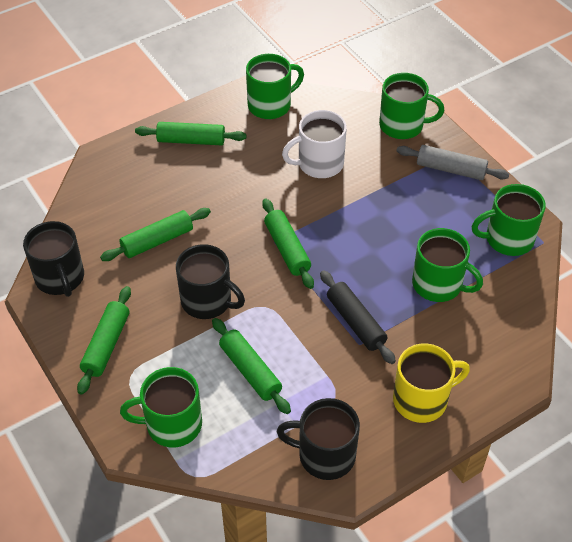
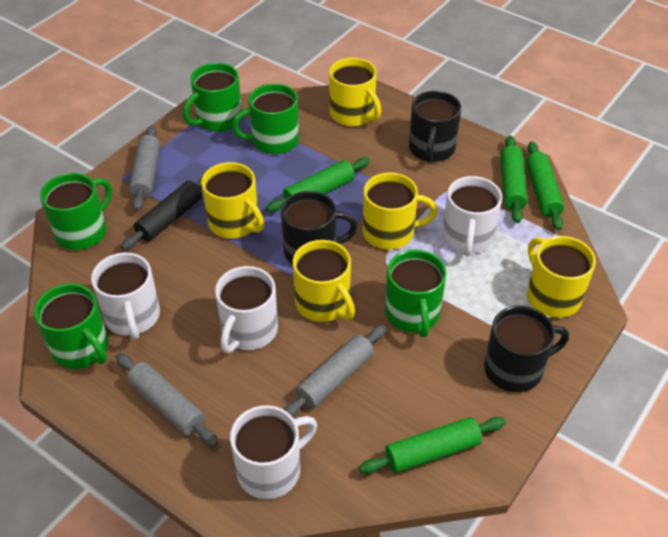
green rolling pin: [77,286,131,395] [100,208,211,261] [135,122,246,145] [212,318,291,414] [262,199,314,289] = 5 -> [266,157,370,212] [359,417,506,474] [500,135,528,223] [526,141,564,230] = 4
grey rolling pin: [396,145,509,180] = 1 -> [116,353,218,447] [129,125,160,211] [283,325,386,417] = 3
white mug: [282,110,347,178] = 1 -> [91,253,160,339] [215,266,278,353] [230,405,317,499] [442,176,502,256] = 4
yellow mug: [393,344,470,423] = 1 -> [201,162,264,239] [293,240,355,322] [329,57,382,126] [363,172,437,250] [527,236,596,318] = 5

